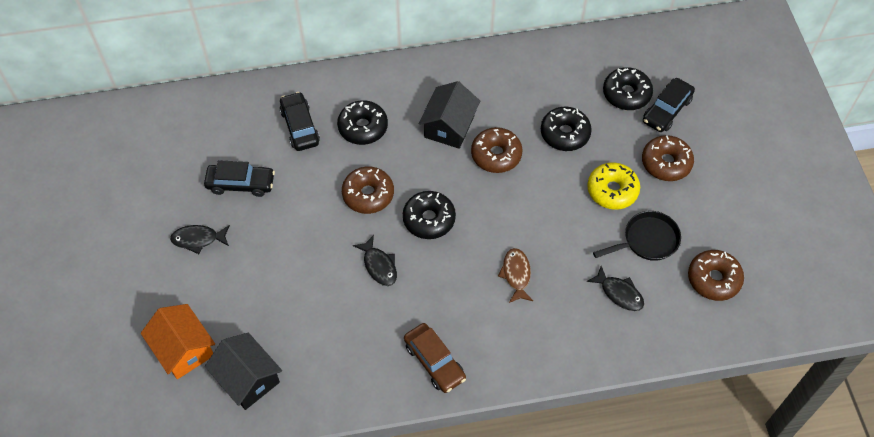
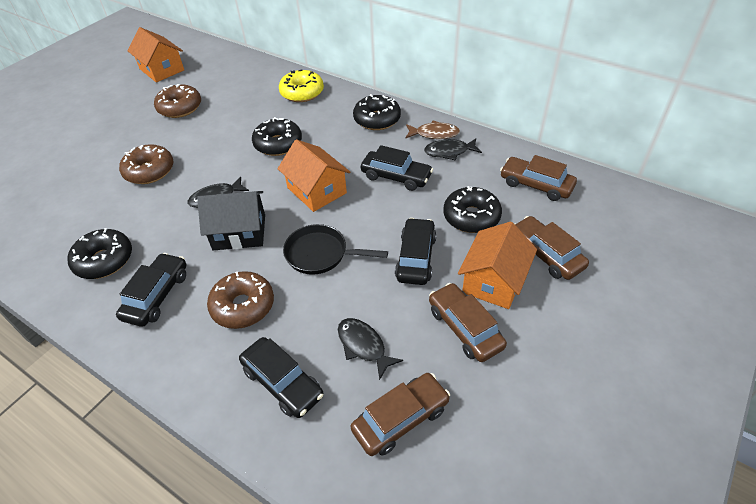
black car: [204,160,275,197] [280,92,320,151] [643,78,695,132] = 3 -> [116,253,186,327] [239,337,324,418] [361,145,433,191] [395,218,437,285] = 4
black house: [205,333,282,410] [419,81,480,149] = 2 -> [197,191,265,250] = 1
brown car: [404,323,466,393] = 1 -> [351,373,450,456] [429,283,507,362] [500,155,577,201] [515,216,589,280] = 4
brown donut: [342,166,394,214] [471,127,522,173] [642,135,694,181] [688,250,744,301] = 4 -> [119,144,173,184] [154,84,201,118] [207,271,274,329] = 3
orange house: [141,304,215,379] = 1 -> [128,27,184,82] [278,139,350,212] [458,222,537,309] = 3

